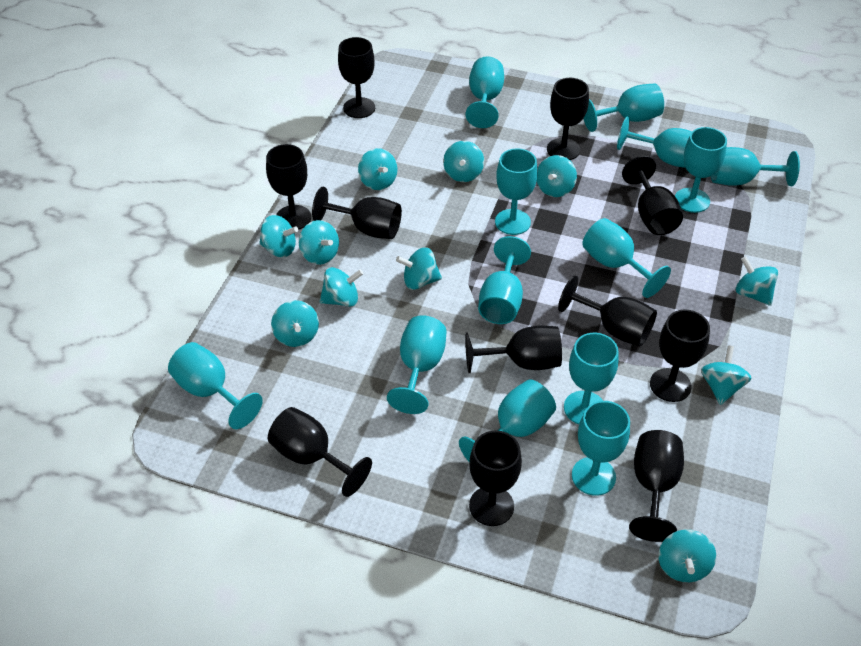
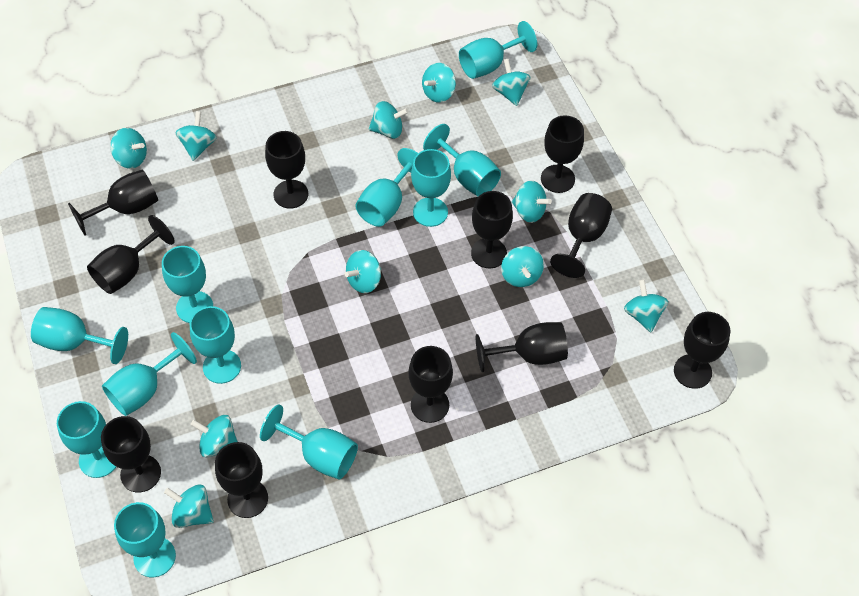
turquoise goblet: [168,342,263,429] [387,316,446,414] [459,380,556,462] [466,56,504,128] [478,236,531,324] [495,148,538,235] [564,333,619,424] [572,401,630,496] [582,218,671,298] [583,83,664,132] [617,117,692,168] [675,127,727,213] [711,147,800,186] = 13 -> [31,307,128,364] [57,401,116,478] [102,332,197,416] [114,502,176,577] [162,246,213,323] [190,306,241,384] [260,404,358,479] [355,148,418,227] [411,149,451,227] [423,124,501,197] [459,21,537,79] = 11

